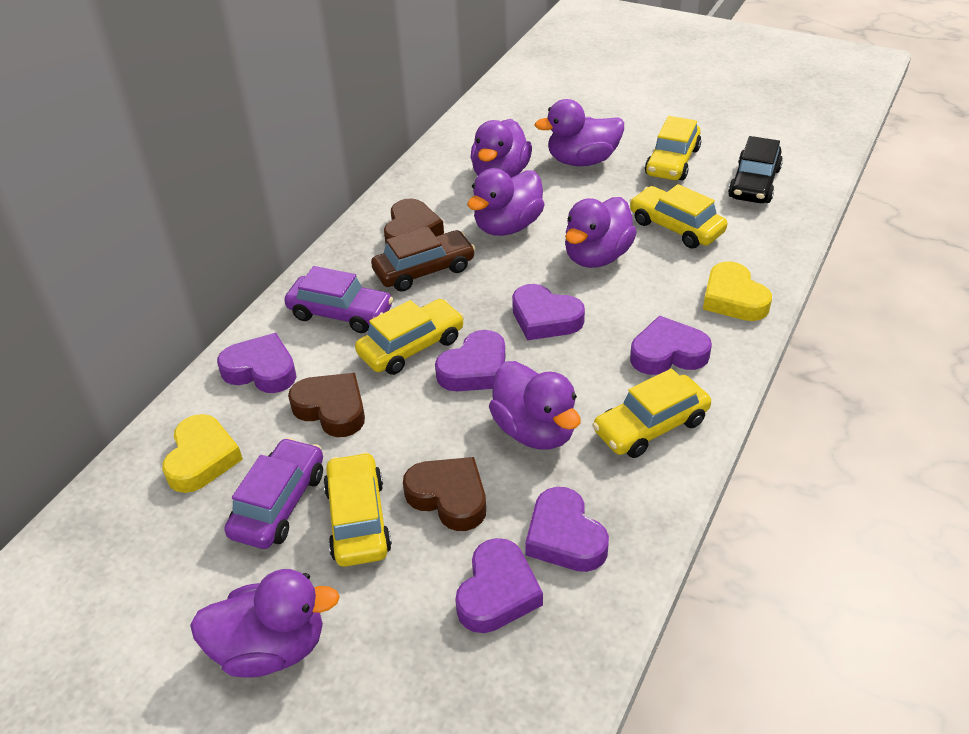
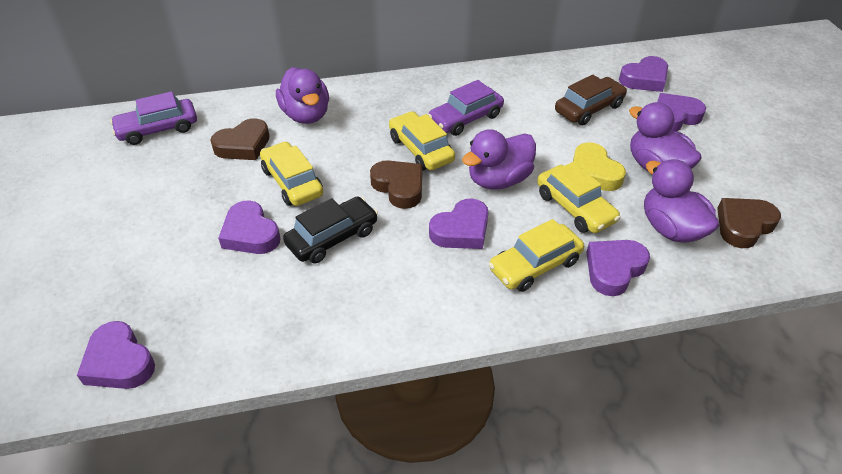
purple duck: [190,569,340,678] [467,168,545,236] [470,119,532,177] [489,361,581,449] [535,99,624,166] [565,197,637,268] = 6 -> [276,67,329,124] [462,129,536,189] [629,102,702,172] [644,159,719,243] = 4
yellow car: [323,452,392,567] [355,299,464,375] [592,368,711,458] [630,184,727,249] [645,116,701,181] = 5 -> [260,141,323,206] [389,111,455,171] [489,219,584,292] [537,162,620,233] = 4
yellow heart: [162,414,243,493] [703,261,772,321] = 2 -> [573,142,626,191] = 1

